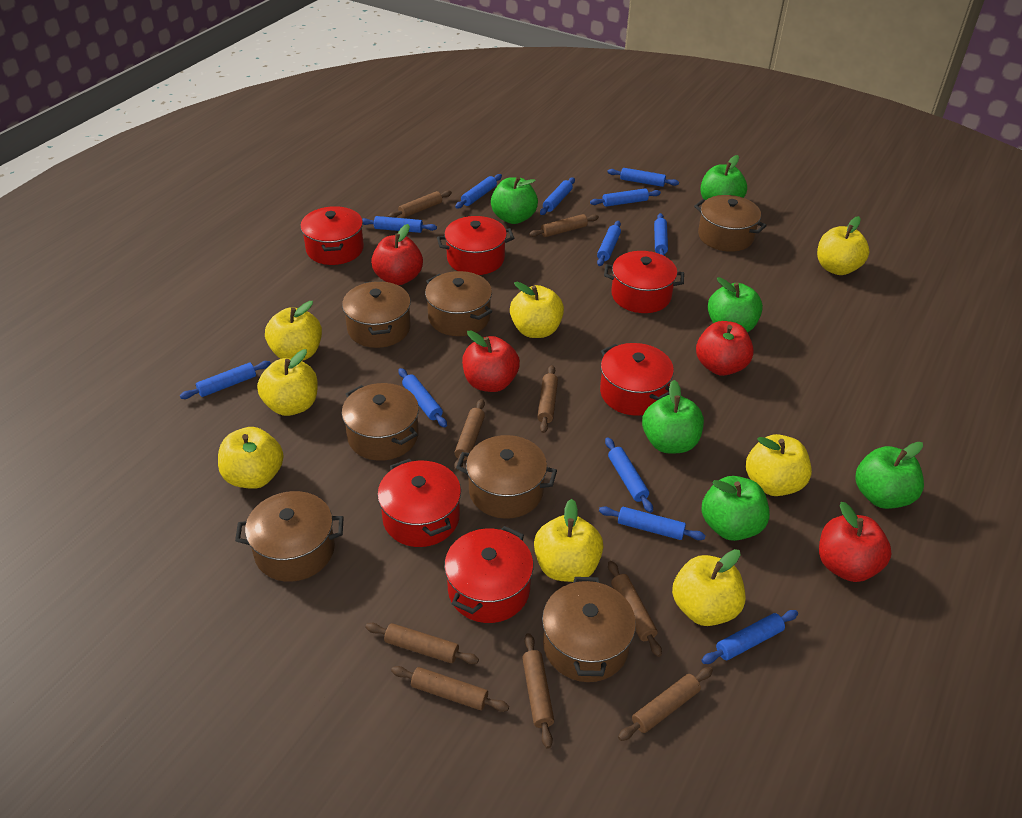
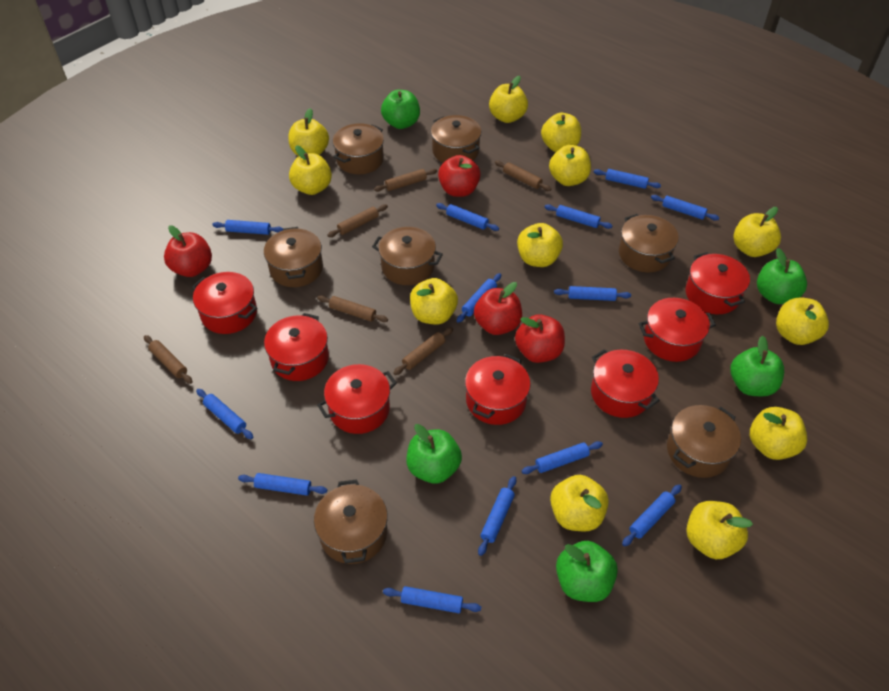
blue rolling pin: [180,361,271,399] [362,216,437,233] [398,368,447,428] [455,174,502,209] [540,177,575,215] [590,188,661,207] [597,221,621,266] [599,506,706,540] [605,437,653,513] [607,168,679,187] [654,213,668,256] [701,610,798,664] = 12 -> [196,389,253,439] [212,220,283,235] [238,473,327,496] [383,586,481,613] [436,203,499,231] [457,273,501,323] [478,476,516,556] [522,441,603,474] [545,204,613,229] [554,286,631,301] [594,169,661,189] [622,484,682,546] [651,195,719,220] = 13
brown rolling pin: [365,623,479,664] [388,190,452,218] [391,666,509,712] [454,399,485,471] [522,633,554,749] [529,214,599,237] [537,365,558,433] [608,561,662,657] [618,667,713,741] = 9 -> [144,335,192,384] [317,295,388,322] [327,204,388,237] [374,169,437,191] [393,327,453,375] [495,160,551,191] = 6
green apple: [491,177,538,224] [642,380,704,453] [700,155,747,200] [701,476,770,541] [708,277,763,332] [855,442,924,509] = 6 -> [381,90,420,129] [406,424,462,484] [556,541,618,602] [730,336,784,396] [757,248,807,304] = 5
red pot: [300,206,364,265] [377,459,461,547] [437,216,514,275] [444,526,534,623] [600,343,674,416] [604,251,684,313] = 6 -> [192,272,257,334] [264,313,329,381] [317,364,397,434] [465,354,531,425] [591,349,660,418] [639,298,716,362] [686,252,750,314] = 7
yellow apple: [218,427,284,489] [257,349,318,416] [265,301,322,361] [510,282,564,338] [534,499,603,582] [672,549,745,626] [746,434,812,496] [817,216,869,275] = 8 -> [289,108,329,156] [289,145,332,195] [410,278,458,325] [489,76,528,123] [517,223,563,267] [541,113,581,152] [549,145,591,186] [550,475,609,532] [686,501,753,559] [733,207,781,257] [750,407,807,460] [776,297,829,345] = 12

